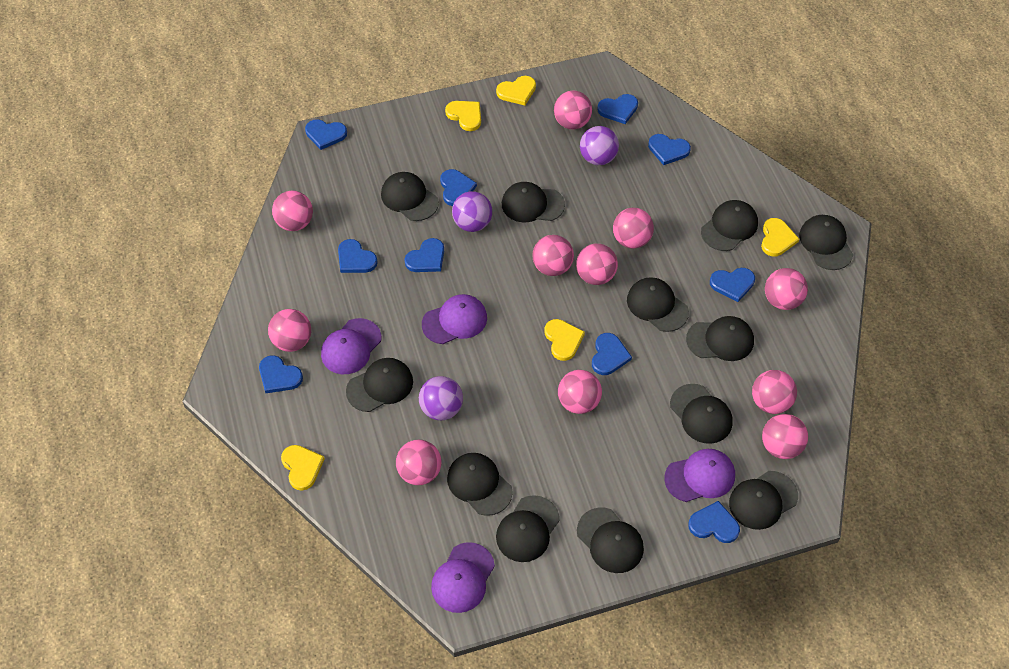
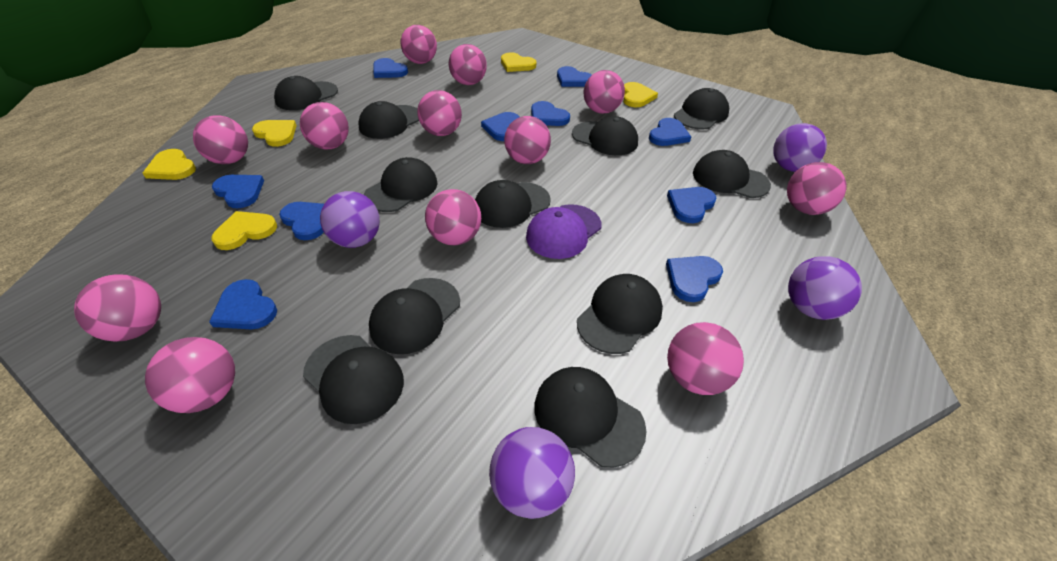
black cap: [346,358,413,412] [381,172,439,221] [447,453,513,516] [496,495,560,562] [502,182,565,222] [577,508,644,573] [627,277,689,332] [670,384,733,444] [686,316,754,361] [701,200,758,251] [729,471,798,530] [799,215,853,270] = 12 -> [274,76,338,110] [303,335,404,424] [358,101,419,139] [364,157,438,212] [369,278,460,354] [475,180,551,228] [534,367,647,468] [572,116,638,155] [577,274,663,354] [674,88,729,129] [693,150,771,198] = 11
pink ball: [268,309,311,352] [272,191,313,231] [396,440,442,485] [532,235,574,276] [554,90,592,129] [558,370,602,414] [576,244,618,285] [613,208,654,249] [752,370,797,414] [762,414,808,459] [765,268,808,310] = 11 -> [74,275,161,342] [145,337,235,413] [193,115,248,164] [300,102,349,150] [401,25,437,64] [417,90,462,136] [425,189,481,245] [449,44,487,85] [504,116,551,164] [584,70,625,114] [667,322,744,395] [787,162,847,215] = 12
purple ball: [419,376,463,420] [452,191,492,232] [580,126,619,165] = 3 -> [320,191,380,248] [489,427,575,519] [773,123,827,172] [788,256,862,320] = 4
purple cap: [321,318,382,374] [422,294,487,344] [431,542,495,613] [664,449,735,502] = 4 -> [526,204,601,259] = 1

